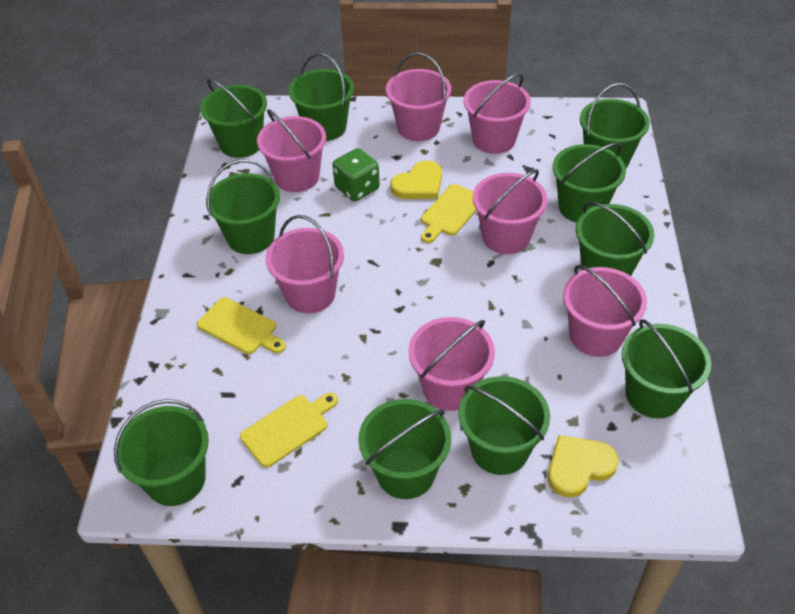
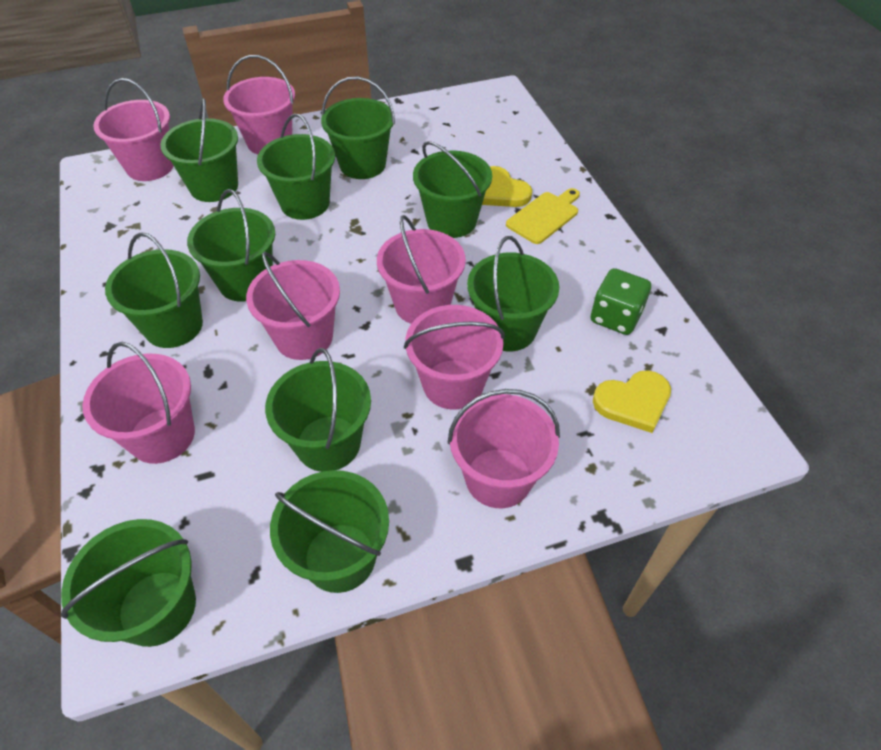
yellow cutting board: [197,297,286,354] [240,393,338,468] [421,184,477,243] = 3 -> [506,188,580,244] = 1

